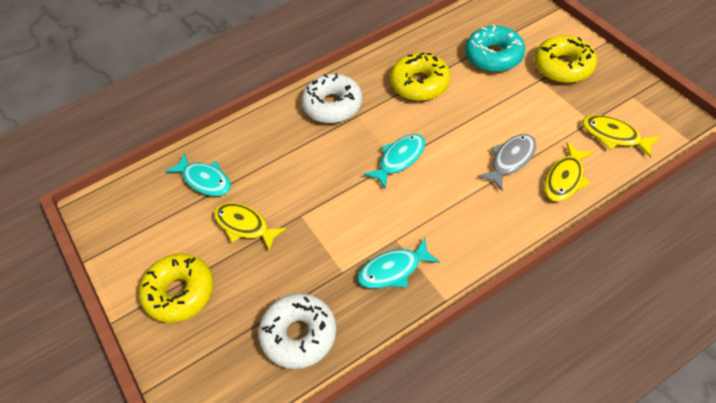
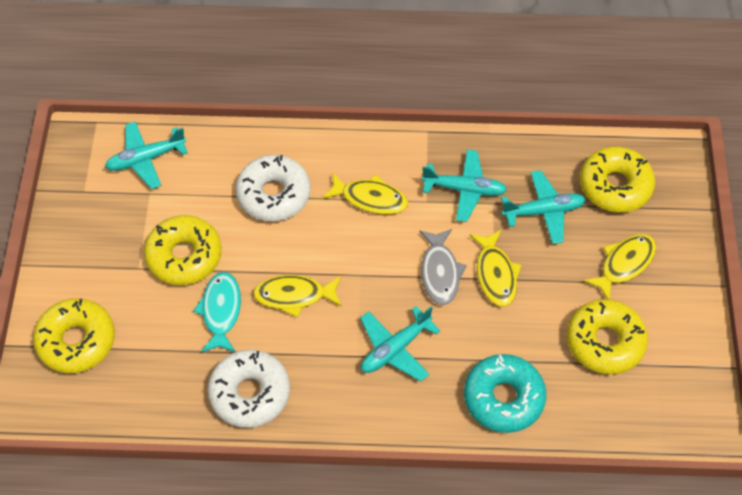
turquoise fish: [165,153,231,196] [357,238,440,288] [364,134,426,189] = 3 -> [193,272,241,352] = 1
turquoise plane: none = 0 -> [105,121,188,189] [360,306,441,382] [422,149,507,222] [501,170,586,244] = 4
yellow donut: [139,253,214,323] [390,52,450,101] [534,35,597,83] = 3 -> [33,298,115,373] [144,215,222,285] [567,299,648,374] [580,147,655,213] = 4
yellow fish: [214,203,287,252] [544,142,595,202] [582,115,660,158] = 3 -> [253,275,342,317] [322,173,408,215] [469,229,521,307] [583,234,656,300] = 4

